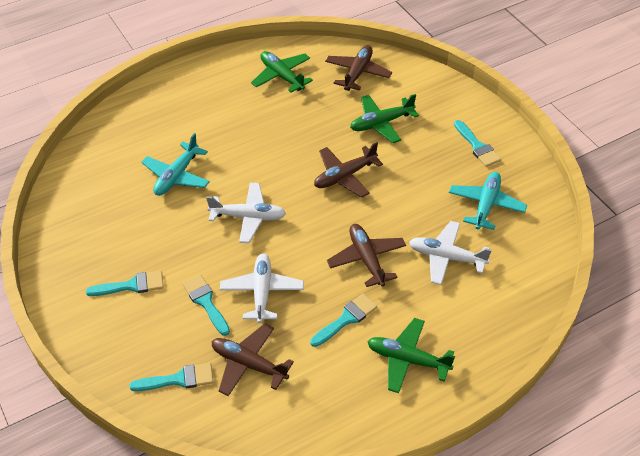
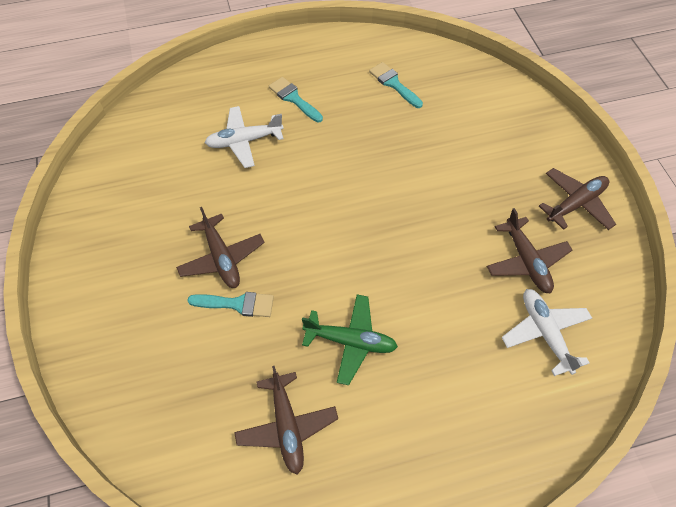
green plane: [251,51,313,93] [350,94,419,143] [367,318,455,393] = 3 -> [302,294,398,385] = 1
turquoise brush: [86,271,164,296] [129,363,214,391] [182,274,230,336] [310,293,377,347] [454,120,501,167] = 5 -> [187,292,274,317] [269,77,323,122] [369,62,423,108] = 3
turquoise plane: [142,133,210,196] [449,172,527,230] = 2 -> none = 0
white plane: [206,183,286,243] [220,253,304,323] [409,221,492,285] = 3 -> [205,106,284,168] [501,289,592,376] = 2

